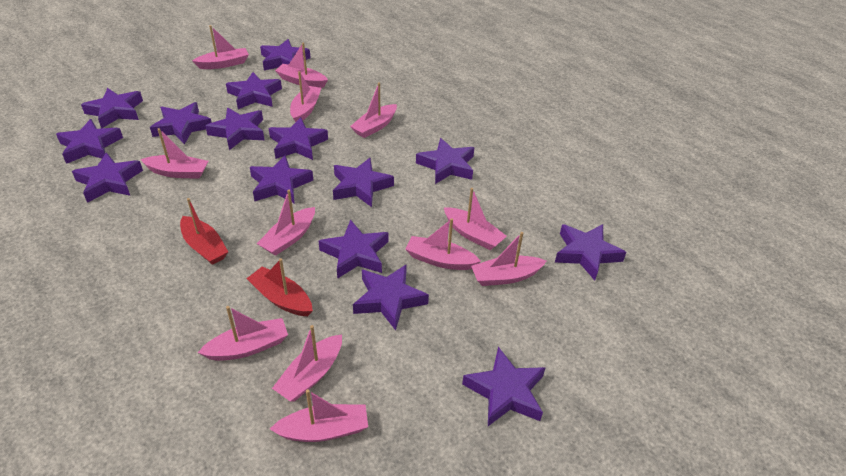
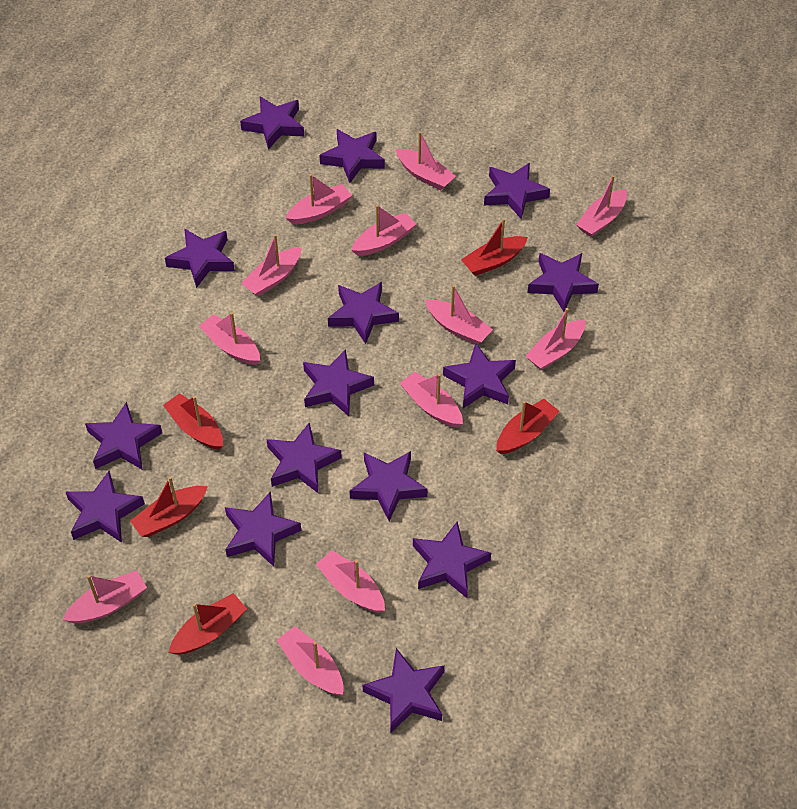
red boat: [180,198,228,265] [246,258,313,316] = 2 -> [130,476,208,537] [163,393,223,450] [168,593,247,655] [461,219,528,276] [496,399,559,454] = 5

